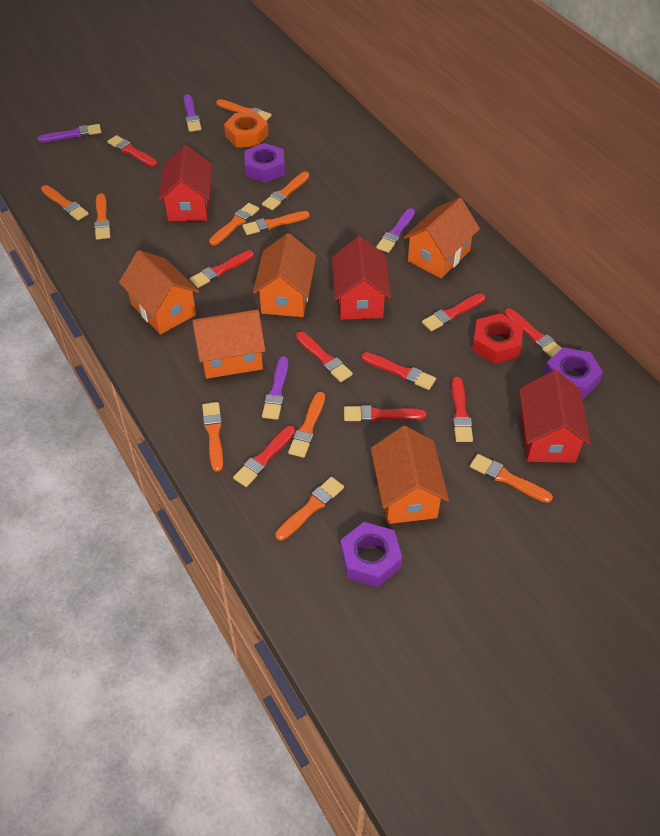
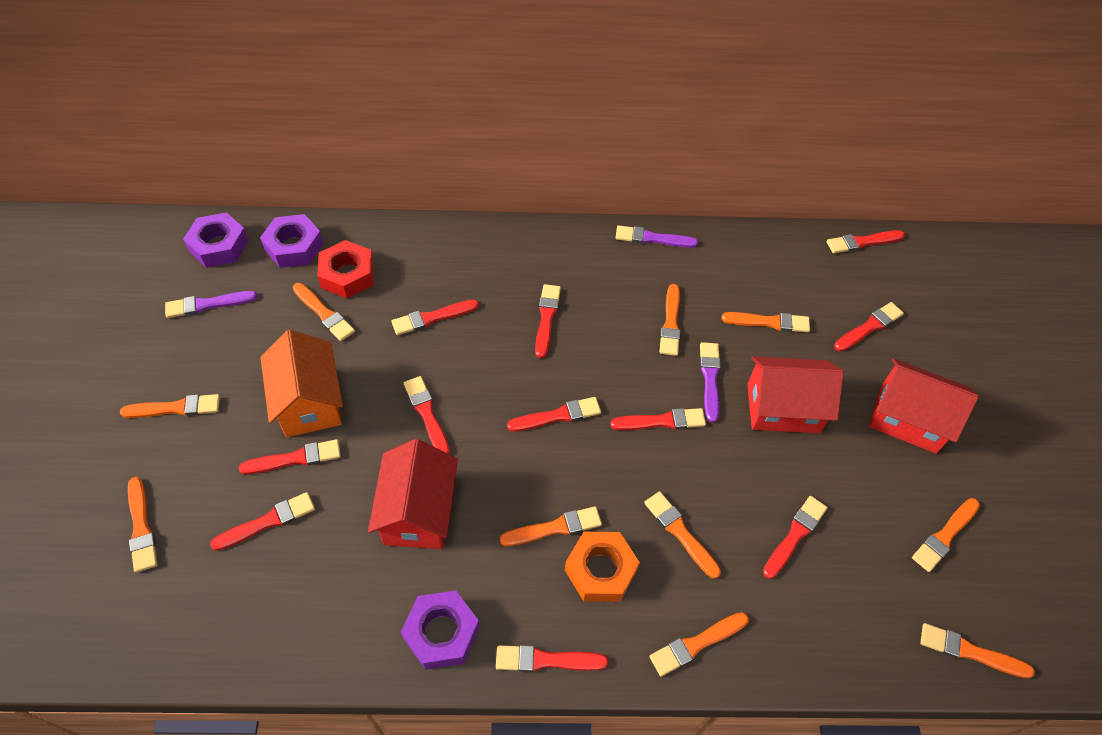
orange house: [119,250,199,334] [192,310,266,379] [253,233,316,317] [371,426,449,524] [403,198,480,278] = 5 -> [260,330,343,437] = 1
purple brush: [37,124,101,142] [184,94,201,132] [262,356,289,420] [376,208,415,253] = 4 -> [165,291,257,318] [616,225,698,248] [700,342,721,423] = 3
red brush: [107,135,157,167] [190,250,254,288] [233,426,295,487] [296,332,353,382] [344,405,426,422] [362,352,436,390] [422,293,485,331] [452,377,473,442] [504,308,562,358] = 9 -> [210,492,315,551] [239,439,341,474] [391,299,479,335] [404,376,450,454] [496,645,608,672] [507,397,601,432] [535,284,561,358] [610,408,706,430] [763,496,828,579] [827,230,905,253] [834,302,904,351] = 11

